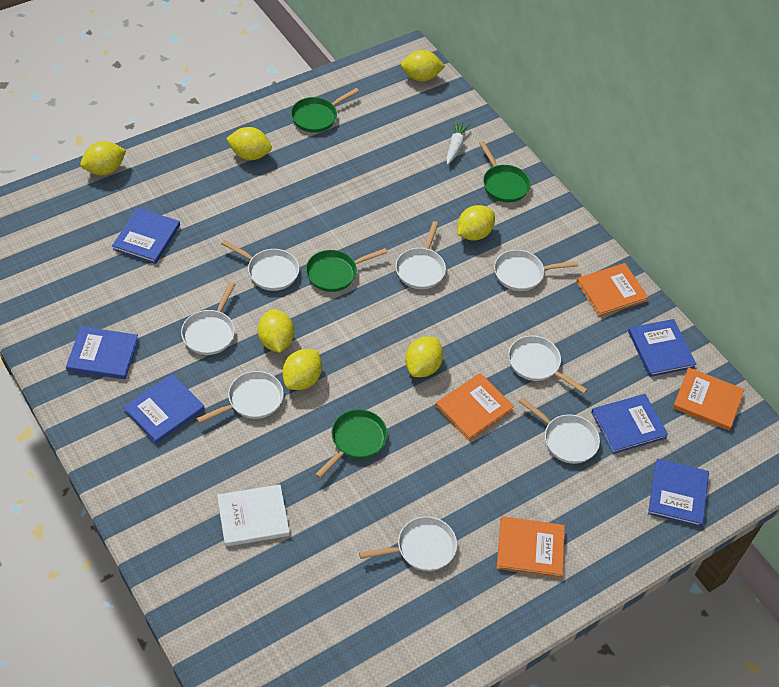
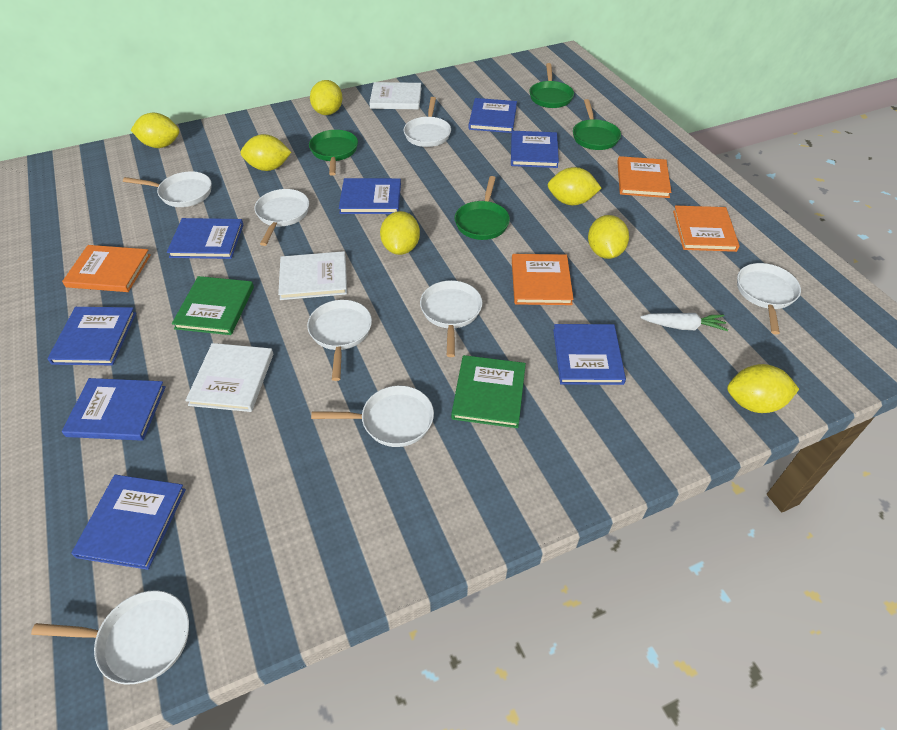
blue book: [66,326,139,379] [112,208,180,264] [123,374,205,444] [591,394,668,454] [628,319,696,377] [648,459,709,527] = 6 -> [47,307,136,365] [62,378,166,441] [71,475,186,570] [167,218,243,259] [339,178,401,214] [469,98,517,133] [511,131,559,168] [553,324,626,385] = 8
green book: none = 0 -> [172,276,254,335] [451,355,526,428] = 2
white book: [217,484,290,547] = 1 -> [186,343,273,412] [278,251,347,300] [369,82,421,109] = 3

